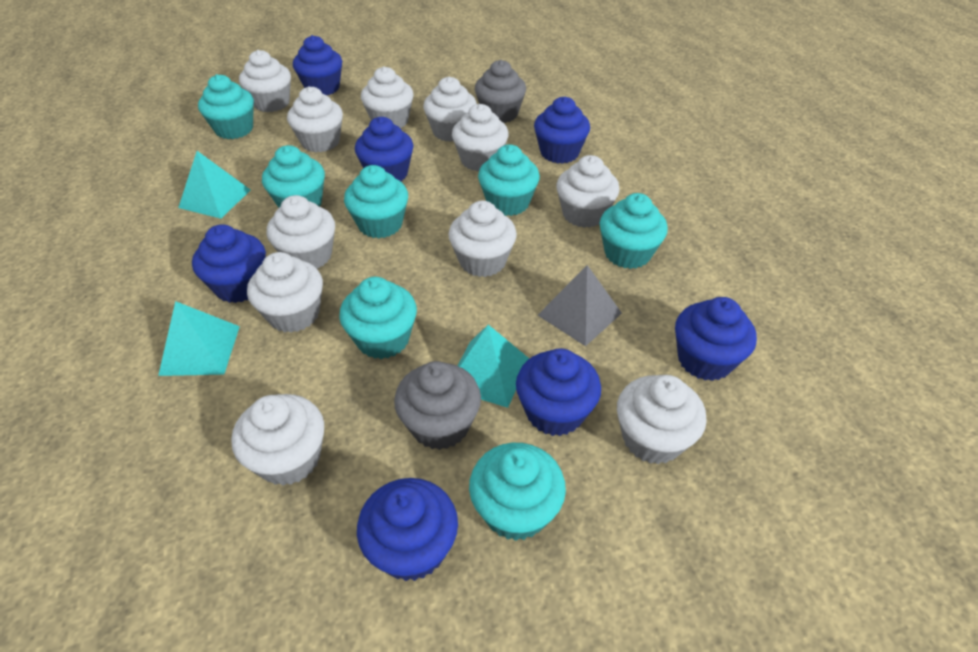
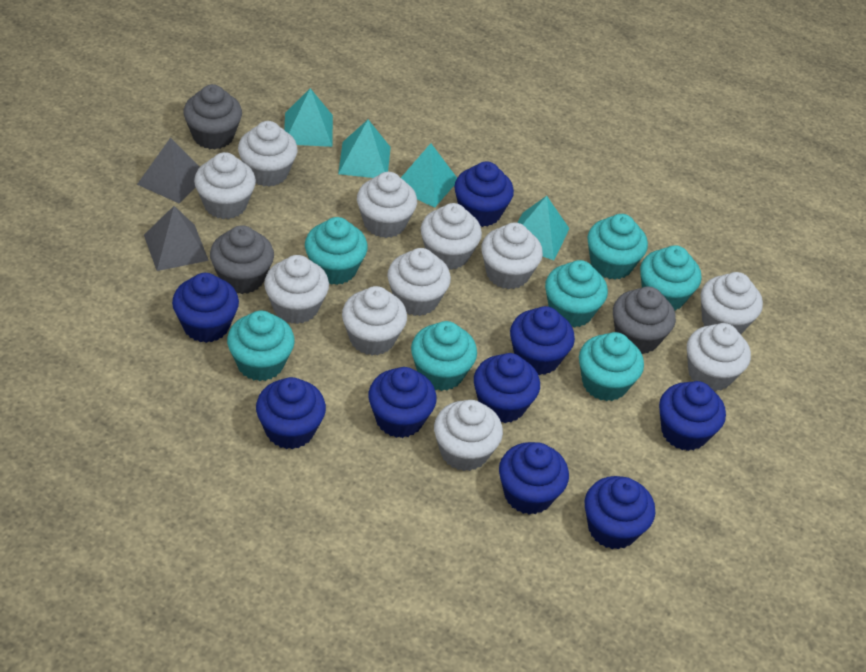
blue cupcake: [192,224,266,303] [293,35,342,95] [355,117,413,181] [357,478,458,581] [516,348,601,436] [534,97,590,164] [675,297,757,381] = 7 -> [172,273,239,343] [256,377,326,449] [368,367,437,438] [454,161,514,227] [474,353,540,423] [499,442,569,515] [510,306,575,375] [585,476,655,550] [659,381,726,451] = 9
grey cupcake: [394,361,481,450] [475,60,526,123] = 2 -> [183,84,242,149] [210,225,274,294] [613,286,676,354] = 3
grey pyramid: [538,265,622,346] = 1 -> [137,137,200,204] [144,206,209,271] = 2
turquoise pyramid: [158,301,240,376] [178,151,250,219] [457,325,529,408] = 3 -> [284,88,333,147] [338,120,391,178] [401,143,457,208] [518,196,570,260] = 4

